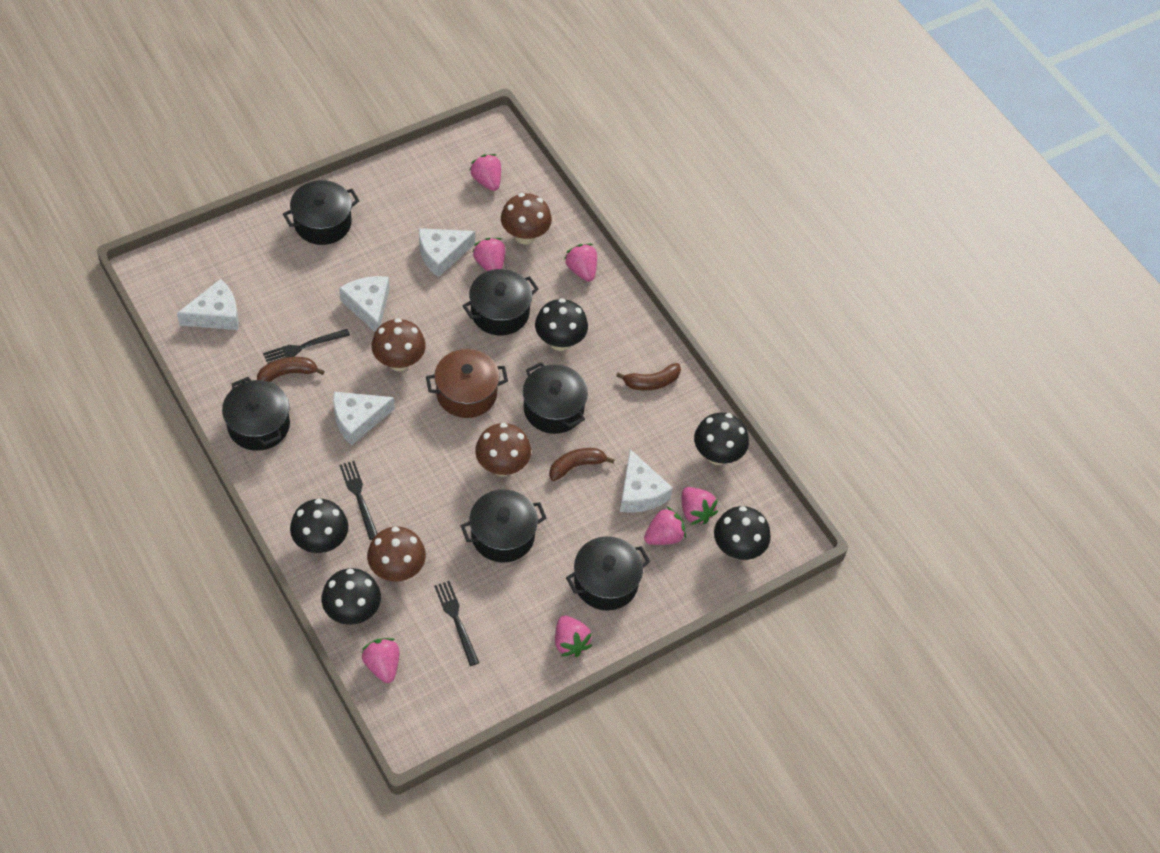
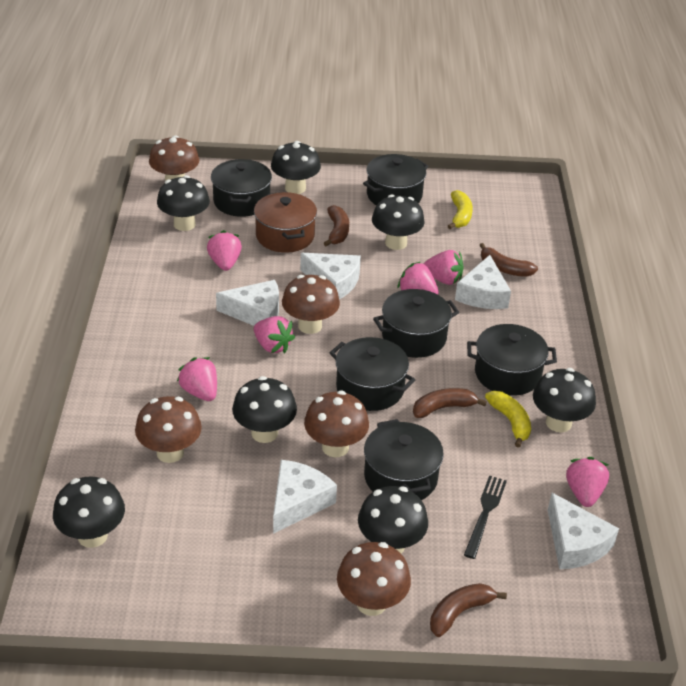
black fork: [263,329,350,364] [339,461,377,540] [434,581,479,666] = 3 -> [464,476,507,559] = 1
black mushroom: [290,499,348,553] [321,568,381,625] [535,298,588,351] [694,413,749,465] [714,506,771,560] = 5 -> [53,476,125,548] [157,175,210,231] [232,376,297,443] [271,141,321,194] [358,486,428,554] [372,194,425,250] [533,368,596,432] = 7
brown banana: [257,357,324,382] [549,448,615,481] [616,363,681,391] = 3 -> [324,205,349,247] [413,388,487,418] [430,583,507,637] [479,243,538,277] = 4
brown mushroom: [367,526,426,582] [371,318,426,371] [475,423,531,476] [501,193,552,244] = 4 -> [135,396,202,463] [149,135,199,181] [282,275,340,334] [304,391,369,457] [337,542,411,616] = 5
pink strawberry: [362,638,400,683] [469,154,501,191] [473,238,505,271] [555,616,592,657] [564,244,597,282] [644,507,686,545] [682,487,718,525] = 7 -> [177,357,217,401] [207,230,242,271] [254,316,295,353] [398,262,439,295] [424,250,464,285] [566,457,609,507] = 6
yellow banana: none = 0 -> [448,190,473,229] [485,391,531,448] = 2

